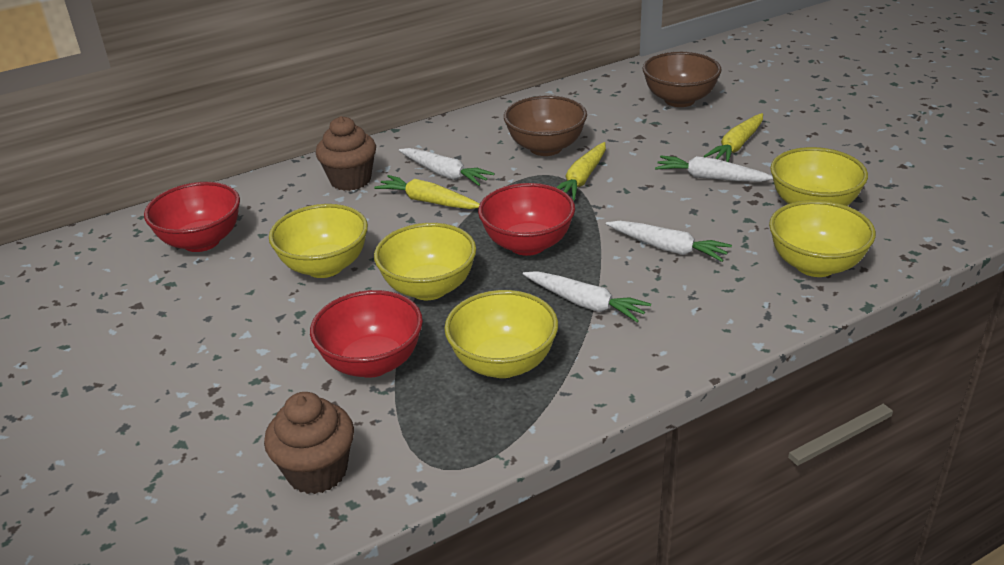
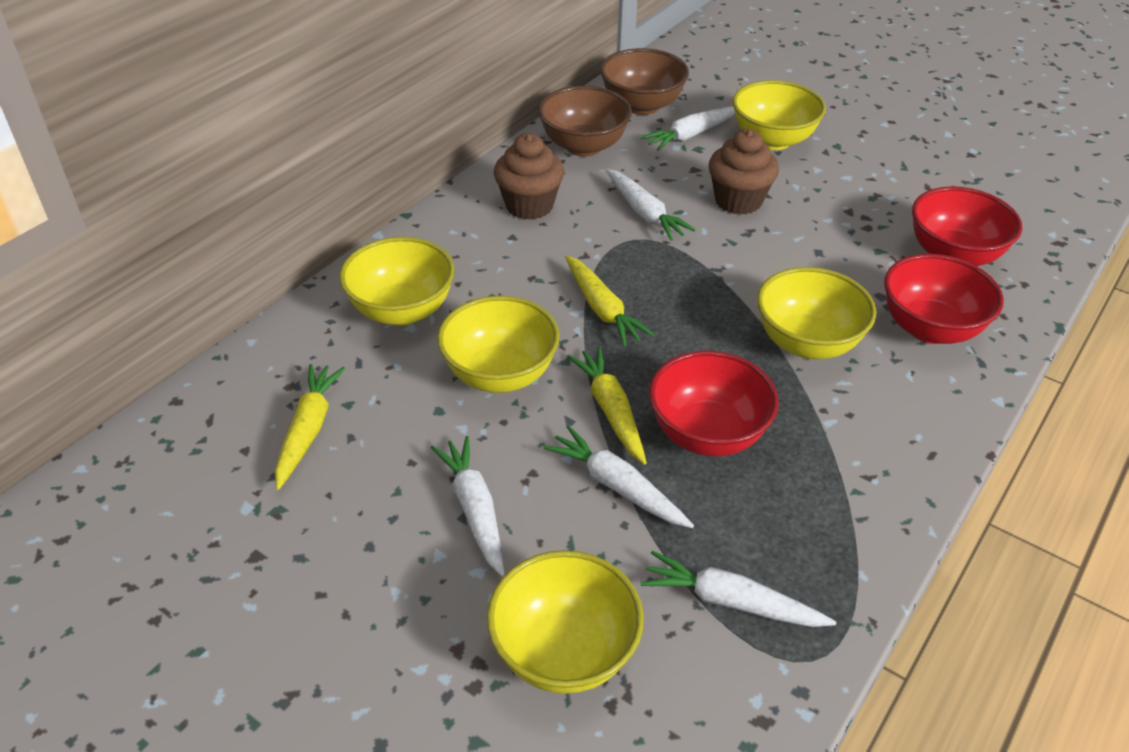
white carrot: [399,148,495,186] [523,271,651,323] [606,221,732,262] [655,156,773,182] = 4 -> [431,436,505,577] [544,425,694,528] [606,169,696,241] [640,106,735,151] [640,551,836,627] = 5

